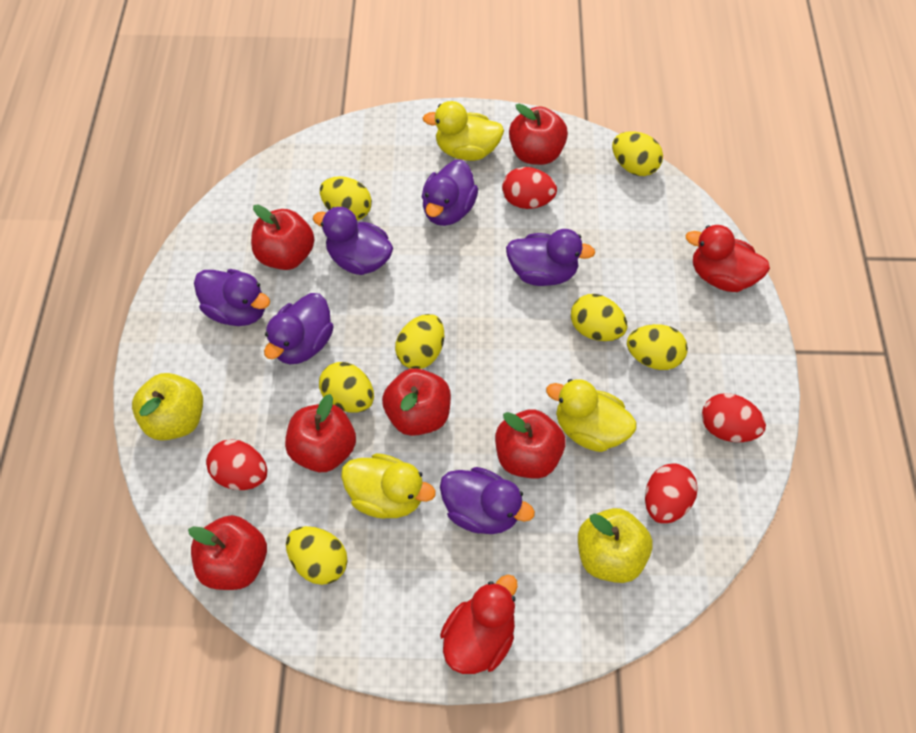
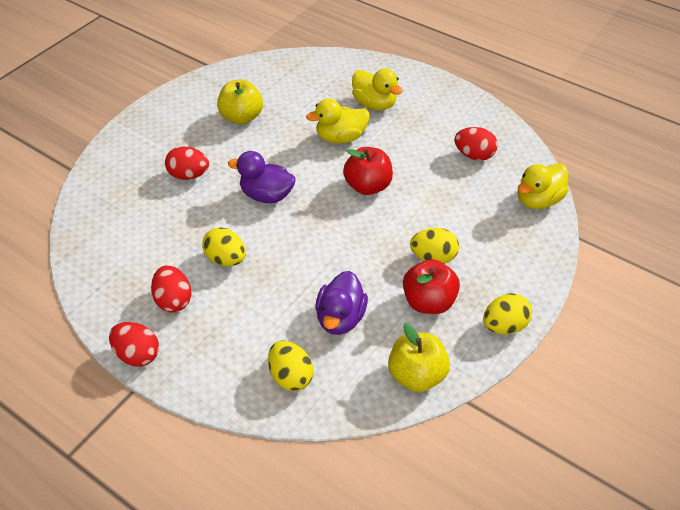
purple duck: [194,269,270,326] [264,293,334,364] [313,207,393,275] [422,159,478,226] [440,467,535,534] [506,229,595,286] = 6 -> [228,151,296,203] [315,271,368,335] = 2
red apple: [188,515,267,590] [251,204,314,270] [285,394,356,472] [382,368,451,436] [495,409,566,479] [509,104,568,165] = 6 -> [343,147,393,195] [403,259,460,314] = 2
red duck: [440,574,518,674] [686,225,770,292] = 2 -> none = 0
yellow egg: [286,526,348,585] [319,362,374,413] [320,176,372,221] [395,314,444,369] [571,294,627,341] [612,131,663,176] [627,324,688,370] = 7 -> [202,227,246,266] [268,341,314,391] [410,228,459,264] [483,293,532,334] = 4

